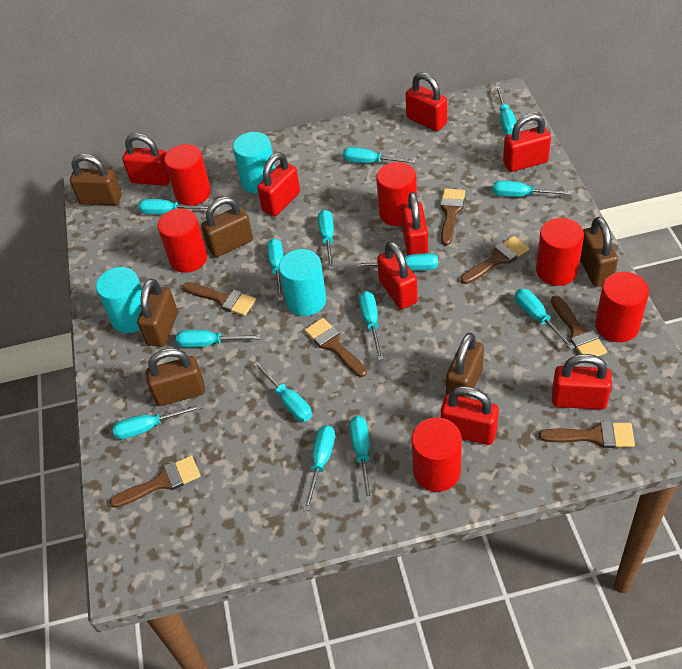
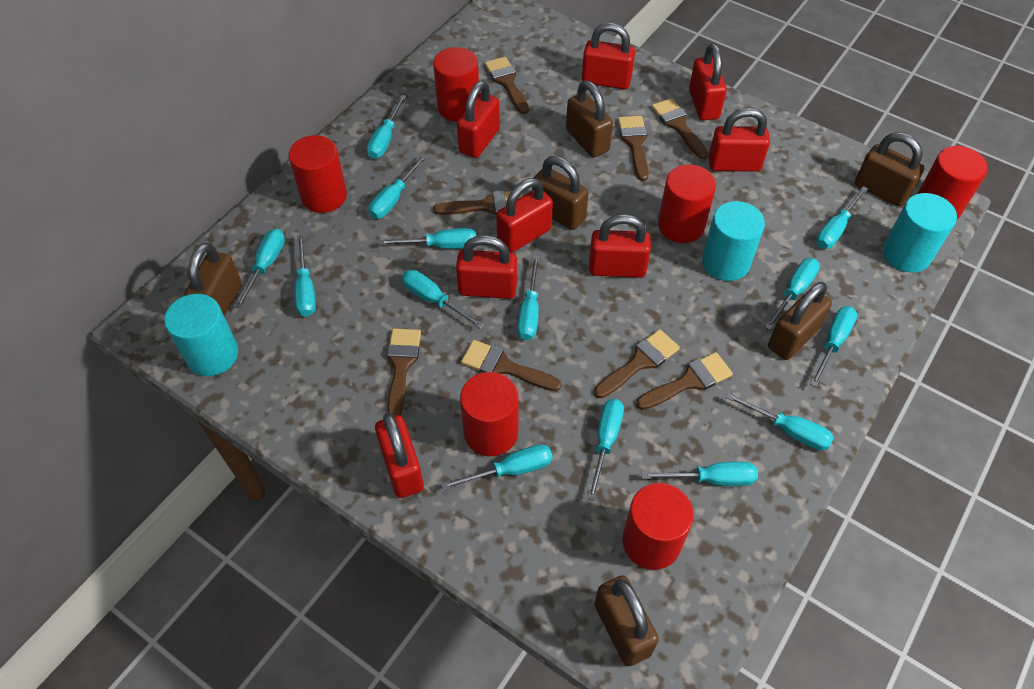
brown brush: [110,456,201,508] [183,282,256,316] [305,318,367,377] [440,188,465,245] [461,236,529,284] [539,421,635,448] [551,295,607,356] = 7 -> [387,328,421,416] [433,191,523,215] [461,340,562,391] [485,57,529,114] [594,329,680,398] [618,116,649,181] [636,352,733,410] [652,98,708,159] = 8

